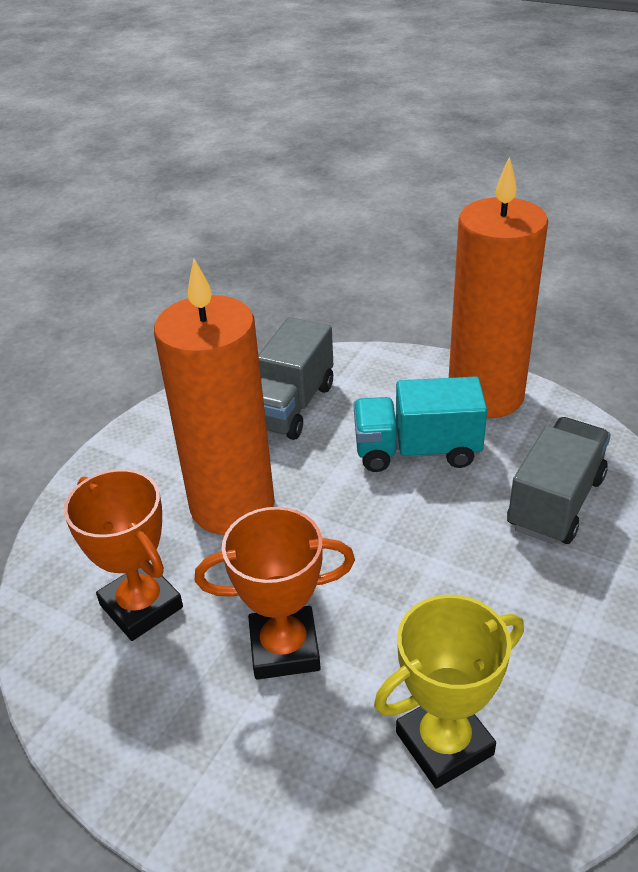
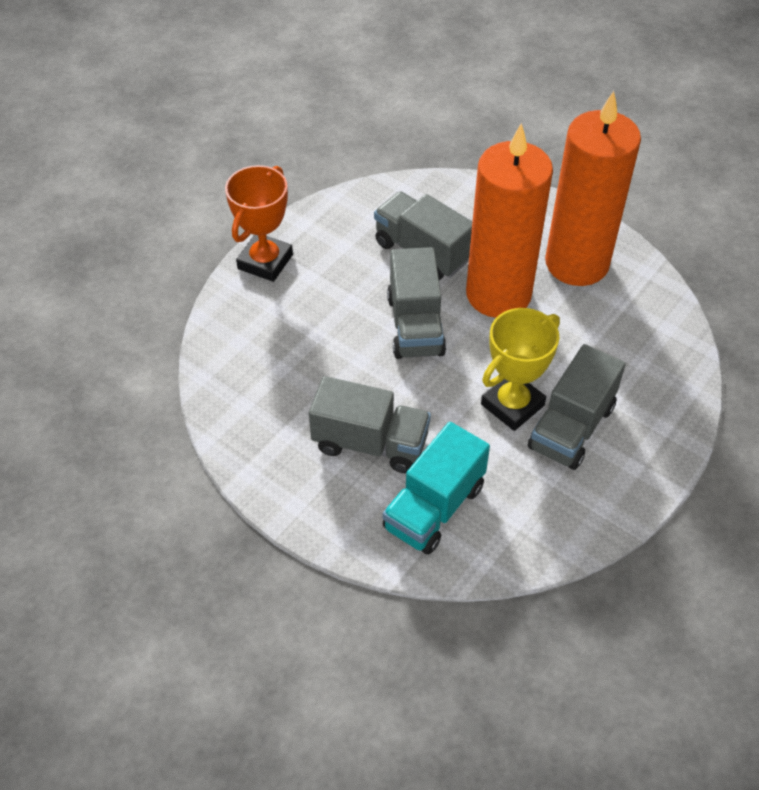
grey truck: [258,317,333,440] [507,417,611,544] = 2 -> [309,376,431,473] [374,191,473,280] [387,247,446,359] [528,344,626,470] = 4
orange trophy: [64,469,183,641] [195,507,355,680] = 2 -> [225,165,293,282] = 1

